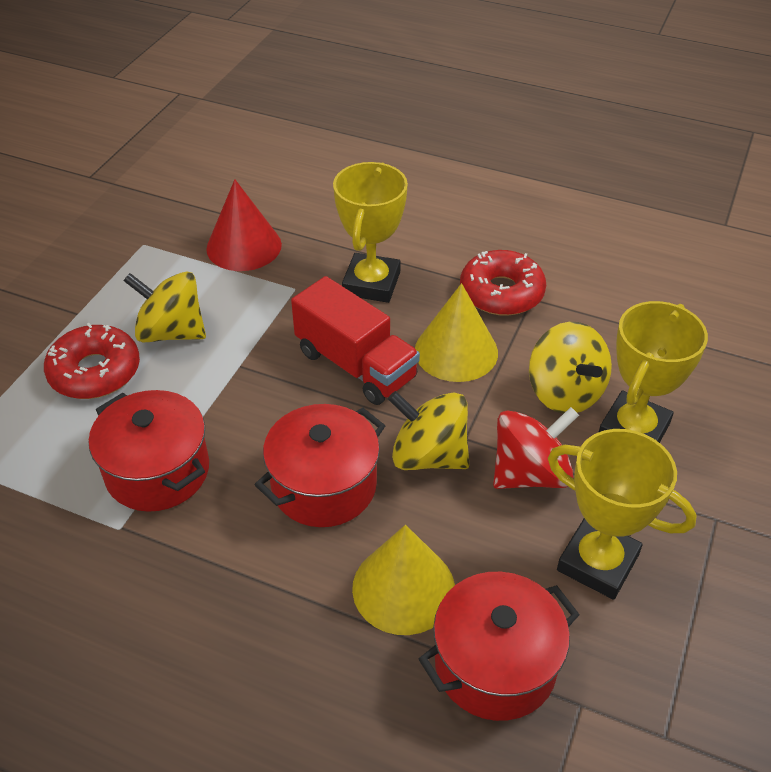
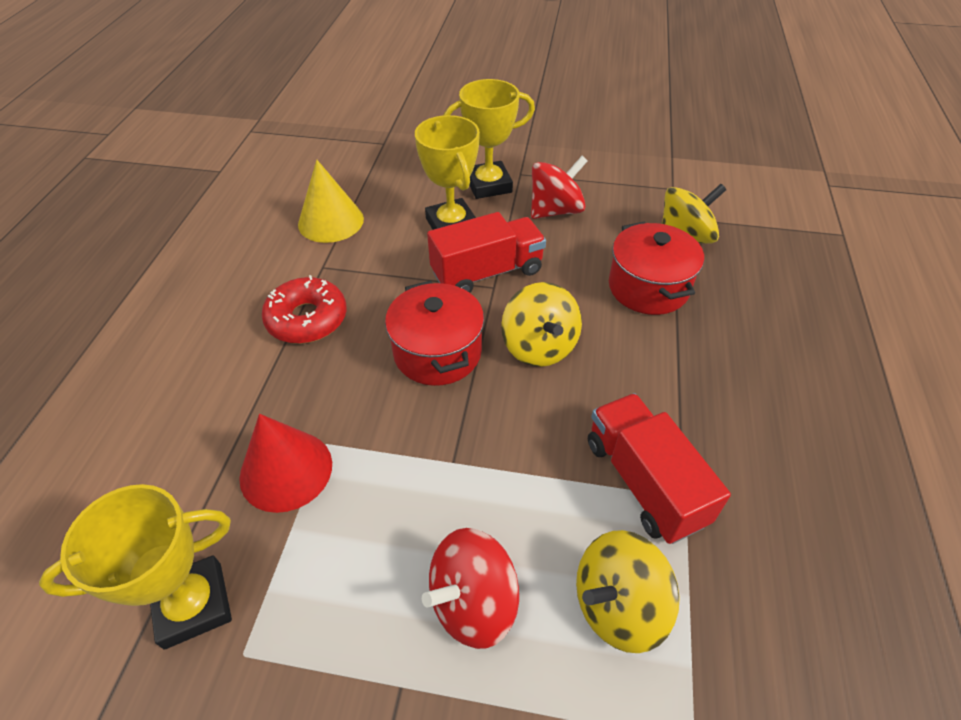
red donut: [44,323,140,399] [460,250,546,316] = 2 -> [262,275,347,344] = 1
red pot: [89,390,209,512] [255,404,385,527] [419,572,580,721] = 3 -> [385,280,484,386] [609,222,704,315] = 2
red spinning top: [493,407,579,489] = 1 -> [422,528,519,649] [531,156,588,219] = 2
red truck: [291,276,420,405] = 1 -> [427,212,546,293] [588,393,731,544] = 2
yellow cone: [352,525,455,635] [415,283,498,382] = 2 -> [298,159,364,243] = 1

